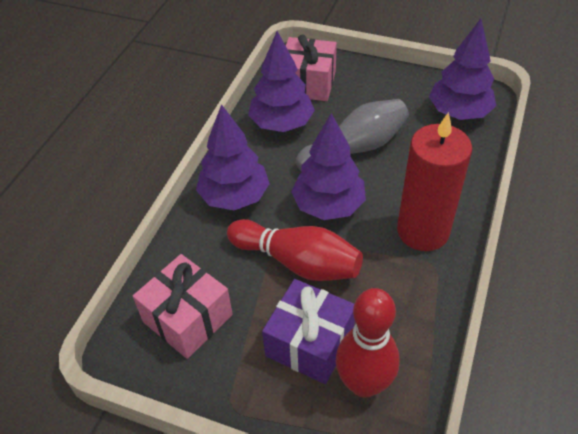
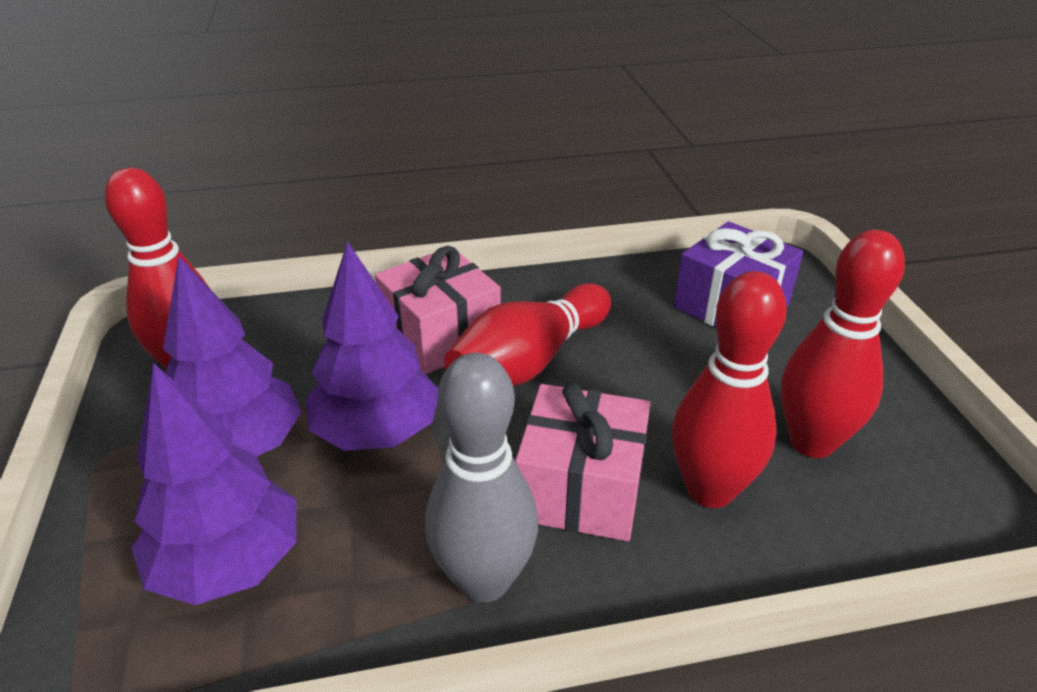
purple tree: [196,104,270,210] [248,31,315,132] [291,113,366,220] [429,19,496,120] = 4 -> [131,363,297,605] [163,256,301,457] [306,241,439,451] = 3
red bowling pin: [227,219,363,281] [336,288,400,398] = 2 -> [105,168,209,369] [444,283,611,386] [672,271,787,508] [781,230,905,458] = 4
red candle: [397,112,472,251] = 1 -> none = 0

